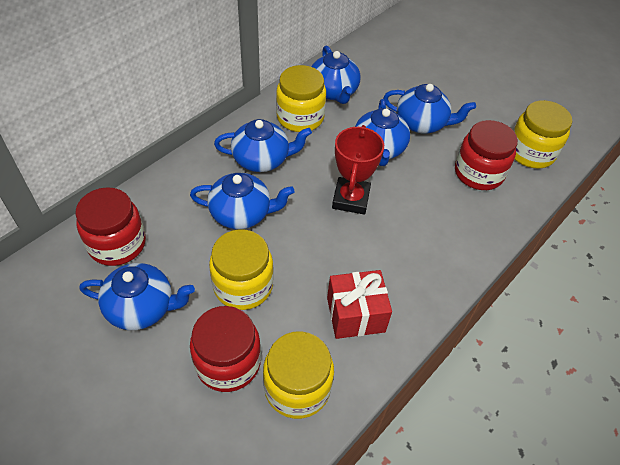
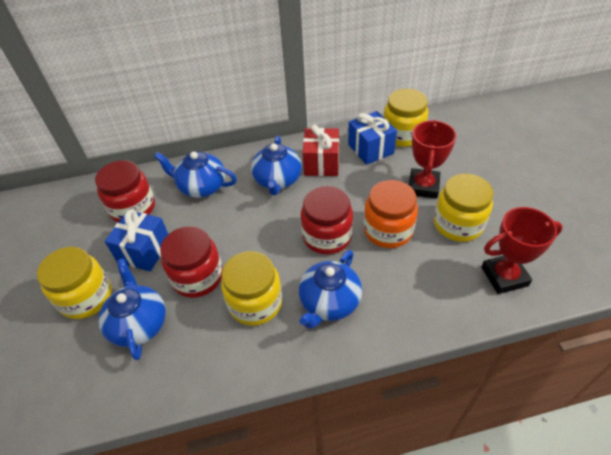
blue gift: none = 0 -> [105,209,168,271] [348,111,397,165] = 2
blue teapot: [80,263,195,330] [190,173,294,229] [214,119,312,172] [311,45,361,104] [355,99,410,166] [383,84,476,134] = 6 -> [98,259,166,360] [154,151,237,198] [251,136,302,195] [299,250,362,329] = 4
orange jar: none = 0 -> [363,180,418,248] = 1
red trophy: [332,125,384,215] = 1 -> [409,120,456,199] [481,207,563,294] = 2

